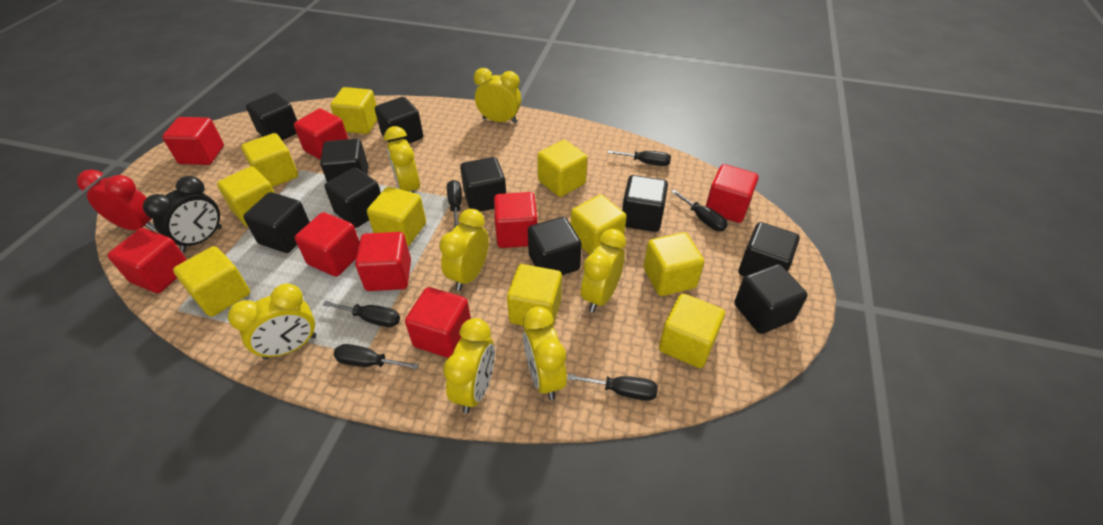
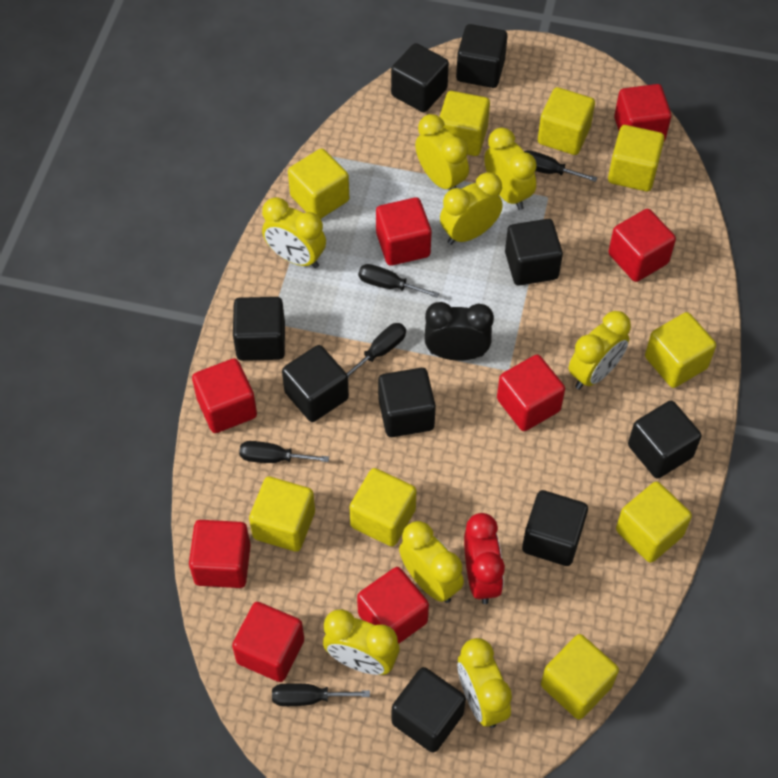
black cube: [243,192,310,253] [246,93,297,140] [320,139,368,182] [324,167,381,228] [375,97,423,144] [460,157,506,212] [528,217,582,275] [622,175,668,232] [734,264,808,334] [739,222,800,277] = 10 -> [233,297,285,361] [282,345,349,422] [378,368,436,437] [391,43,449,112] [392,667,466,753] [456,24,507,88] [505,219,563,286] [522,490,588,566] [628,401,701,479] = 9
black screwdriver: [323,301,400,327] [333,344,419,369] [447,180,462,228] [567,374,658,401] [608,150,671,166] [671,190,728,231] = 6 -> [239,441,329,463] [272,683,370,706] [346,323,406,378] [358,264,439,298] [524,150,597,182] = 5
yellow clock: [228,283,316,359] [384,126,420,193] [439,209,489,291] [443,318,495,413] [474,68,521,124] [523,307,567,400] [581,229,626,312] = 7 -> [262,197,326,268] [323,609,399,675] [399,521,464,603] [415,114,469,190] [440,172,503,245] [457,638,512,728] [484,128,537,210] [569,311,631,389] = 8
yellow cube: [173,246,250,317] [217,166,275,227] [241,133,298,187] [330,87,377,134] [367,187,426,246] [507,264,562,326] [537,140,587,197] [571,195,627,255] [644,232,704,296] [659,294,725,368] = 10 -> [249,477,315,552] [288,148,349,219] [349,468,417,547] [440,91,490,156] [538,87,595,155] [541,634,619,719] [608,125,665,191] [616,482,692,563] [645,312,716,388] = 9

